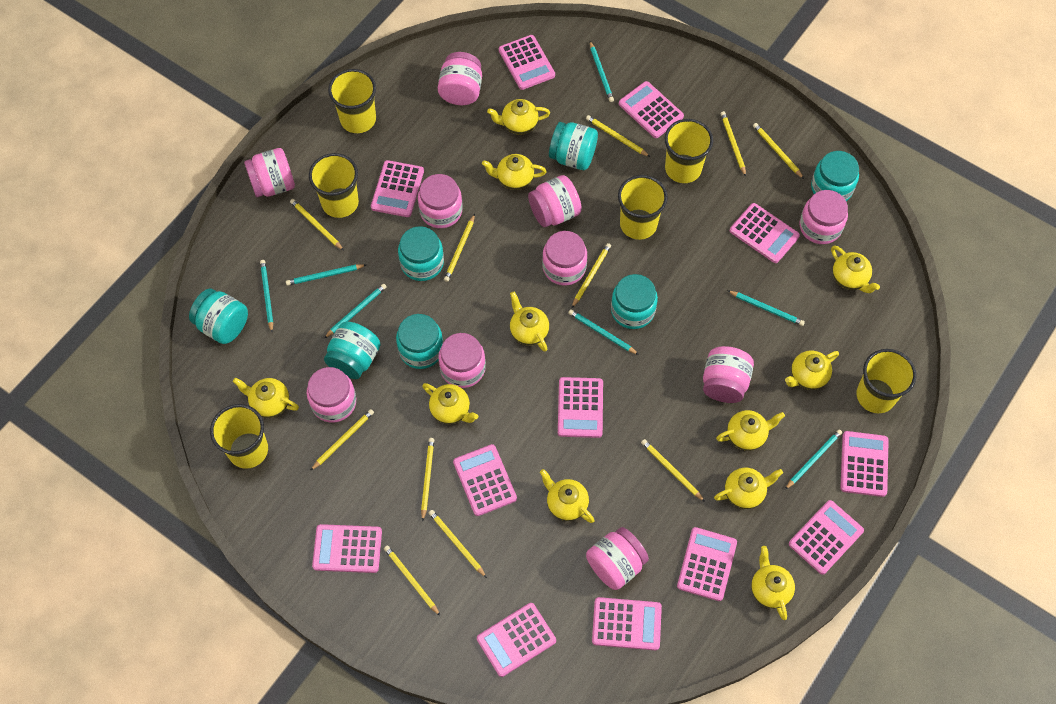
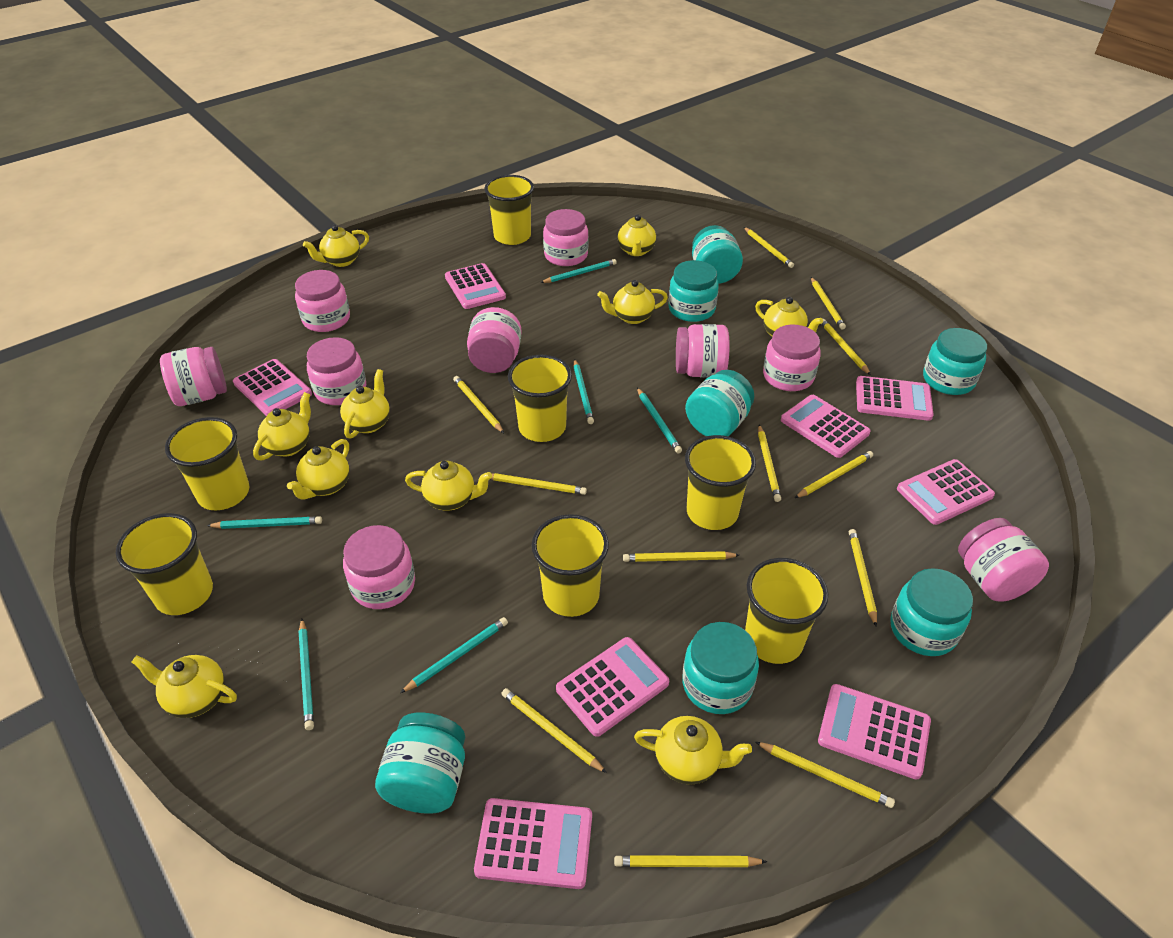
pink calculator: [312,524,382,573] [371,160,424,217] [453,444,517,516] [477,603,556,677] [499,35,555,90] [558,377,603,438] [592,597,662,650] [619,81,684,138] [677,527,737,601] [730,203,800,263] [789,500,864,575] [840,431,889,497] = 12 -> [233,359,312,416] [445,263,506,309] [474,798,592,889] [556,637,669,737] [781,395,871,458] [818,684,931,780] [856,376,934,421] [897,459,995,525] = 8
pink jar: [244,148,295,197] [307,367,356,422] [418,174,463,228] [438,52,482,105] [438,333,486,388] [528,175,582,227] [542,231,587,285] [586,527,649,590] [703,346,754,403] [800,190,848,244] = 10 -> [160,347,227,406] [295,270,350,332] [307,337,366,405] [343,525,415,609] [467,307,522,373] [543,209,588,266] [676,324,729,378] [763,325,821,391] [958,518,1049,602] = 9
turquoise pencil: [260,260,273,332] [286,264,366,286] [324,284,386,338] [568,309,639,355] [590,41,614,102] [727,290,805,326] [785,430,842,490] = 7 -> [207,516,322,529] [299,619,314,730] [400,617,508,693] [540,259,617,283] [574,359,594,424] [637,388,682,453] = 6
yellow cup: [210,404,268,469] [309,153,359,218] [328,69,376,133] [618,175,668,240] [665,119,713,183] [857,349,916,413] = 6 -> [116,513,213,615] [165,417,249,510] [484,175,534,245] [508,355,572,442] [532,514,609,617] [685,435,756,530] [745,558,828,664] = 7
yellow pencil: [290,199,344,251] [310,409,374,471] [384,545,440,616] [421,438,434,521] [429,510,487,578] [444,214,475,282] [572,243,611,308] [586,115,650,157] [641,439,705,502] [720,111,746,176] [753,123,804,179] = 11 -> [453,376,504,433] [481,473,587,495] [501,688,607,773] [614,855,767,867] [623,551,739,562] [744,227,794,268] [756,742,895,808] [758,425,781,502] [795,451,873,498] [811,277,846,329] [821,319,871,375] [849,529,877,627] = 12
yellow teapot: [233,378,299,418] [422,383,478,424] [482,154,547,190] [487,99,550,135] [510,292,549,352] [540,469,594,523] [714,468,783,509] [716,410,785,451] [751,546,795,620] [785,351,839,390] [831,245,880,293] = 11 -> [132,655,237,718] [253,392,311,460] [287,439,350,500] [303,225,369,267] [340,369,390,439] [405,461,492,511] [597,280,668,324] [618,214,656,256] [634,716,752,785] [755,297,823,336] = 10

